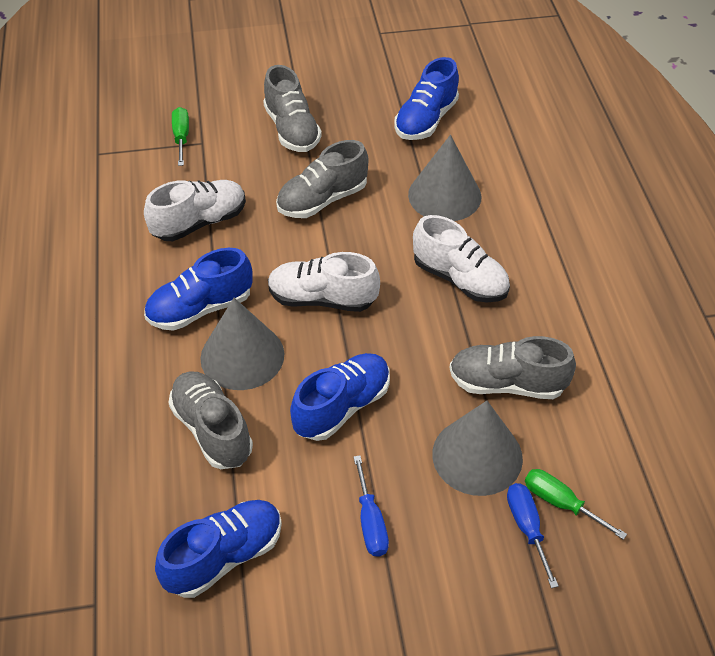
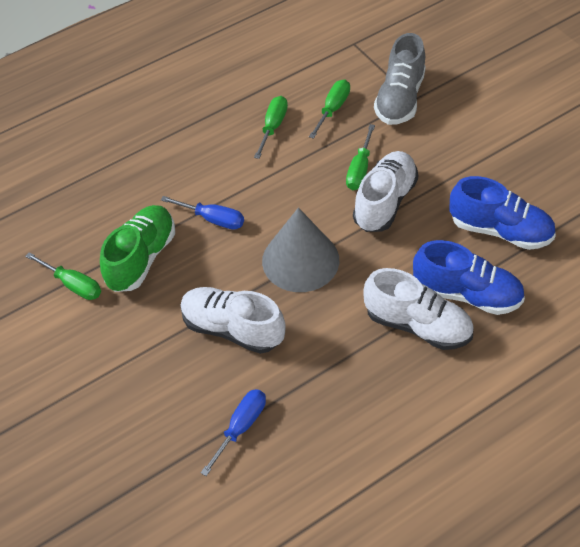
blue shoe: [144,248,253,331] [155,500,282,598] [290,353,390,441] [394,57,459,140] = 4 -> [413,240,525,315] [449,176,556,250] = 2
green screwdriver: [172,107,189,166] [525,469,627,540] = 2 -> [25,252,101,300] [254,96,288,159] [309,80,350,139] [346,124,375,190] = 4
green shoe: none = 0 -> [100,205,175,292] = 1
grey cone: [201,298,284,390] [408,135,481,221] [432,401,523,496] = 3 -> [262,208,339,292] = 1
grey shoe: [168,371,253,469] [263,65,322,152] [276,140,368,218] [449,336,576,399] = 4 -> [374,33,426,125] = 1

